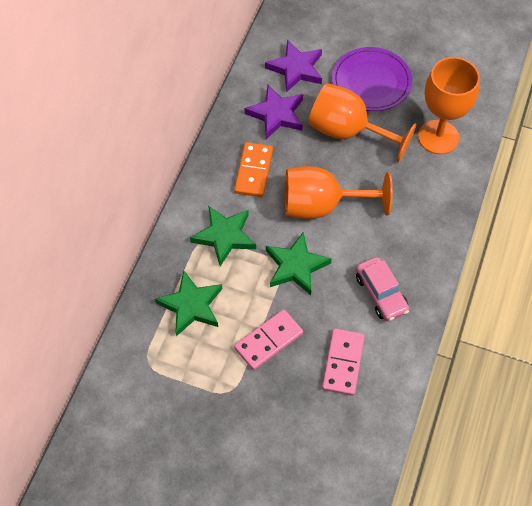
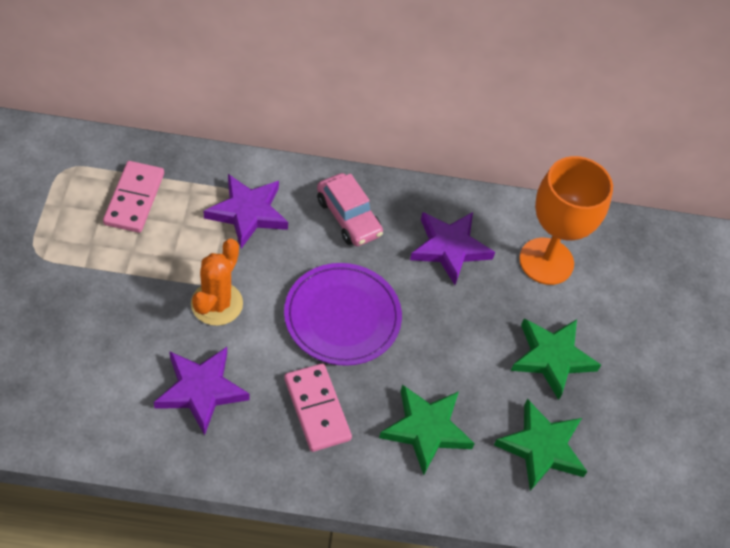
orange cactus: none = 0 -> [191,239,243,326] = 1
orange domino: [234,142,273,197] = 1 -> none = 0
orange goblet: [285,166,393,219] [308,83,417,162] [418,57,480,154] = 3 -> [519,156,613,285] = 1
purple star: [244,85,303,139] [265,40,322,92] = 2 -> [154,347,250,435] [204,174,288,249] [410,212,495,285] = 3

